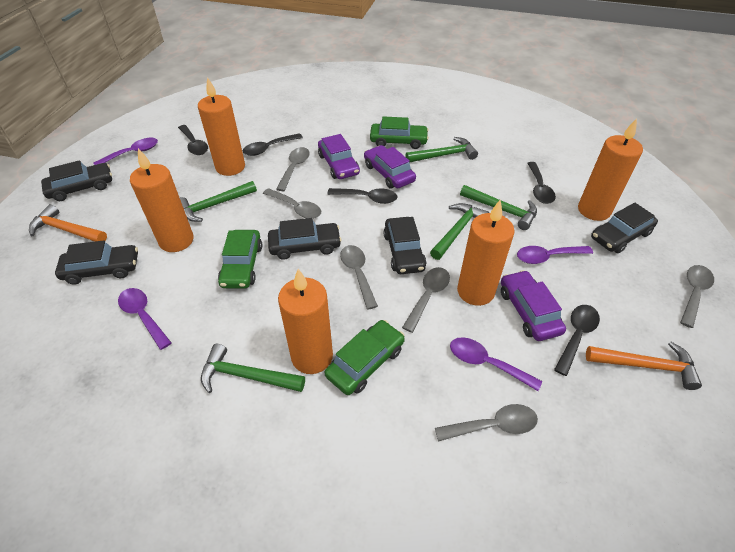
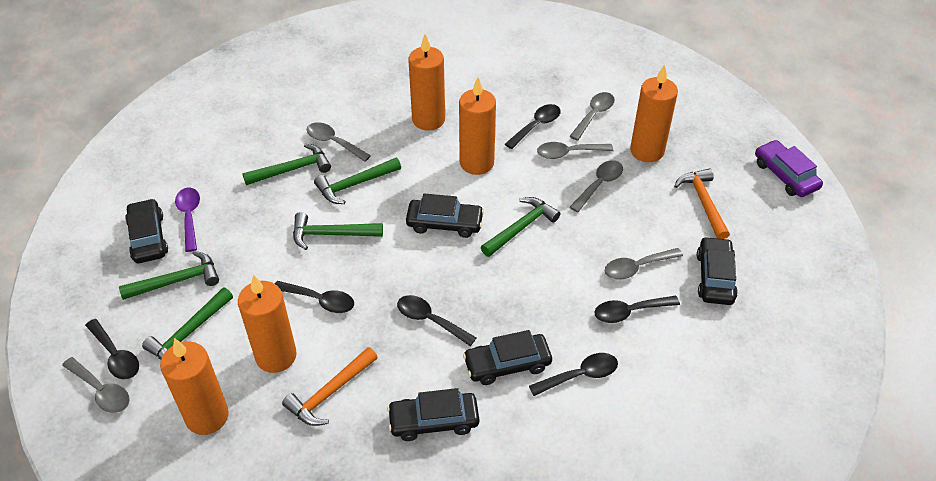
black spoon: [178,125,208,155] [243,133,303,156] [327,188,398,204] [527,162,556,204] [554,305,600,376] = 5 -> [85,319,139,380] [275,281,354,313] [397,295,476,346] [505,104,561,149] [529,353,618,396] [594,296,680,323] = 6
green car: [218,230,262,289] [325,320,405,395] [370,117,429,149] = 3 -> none = 0
green hammer: [180,181,257,222] [201,344,305,393] [406,137,478,163] [430,203,489,260] [460,185,537,230] = 5 -> [119,251,219,300] [142,288,233,359] [242,144,331,185] [293,212,383,250] [314,158,401,204] [481,197,561,257] = 6
purple car: [318,134,360,179] [364,145,416,188] [501,270,566,341] = 3 -> [755,140,823,197] = 1
purple spoon: [93,138,158,165] [118,288,172,350] [450,337,542,391] [517,246,593,264] = 4 -> [175,188,200,252] = 1

